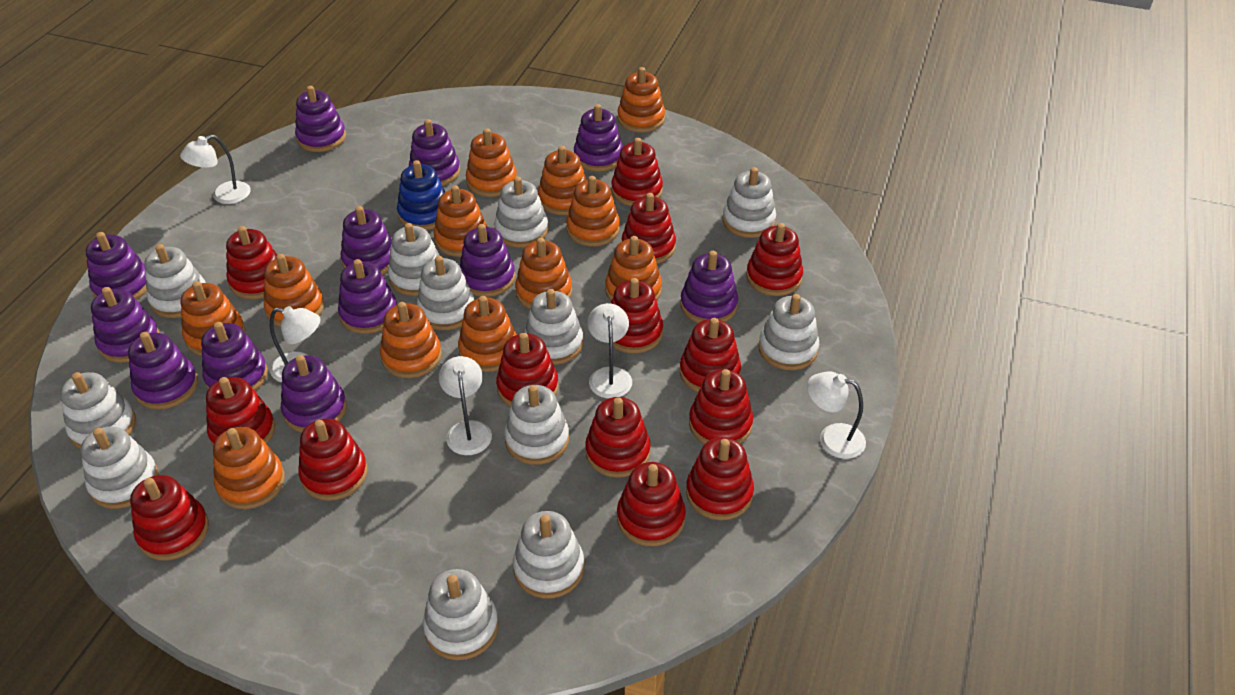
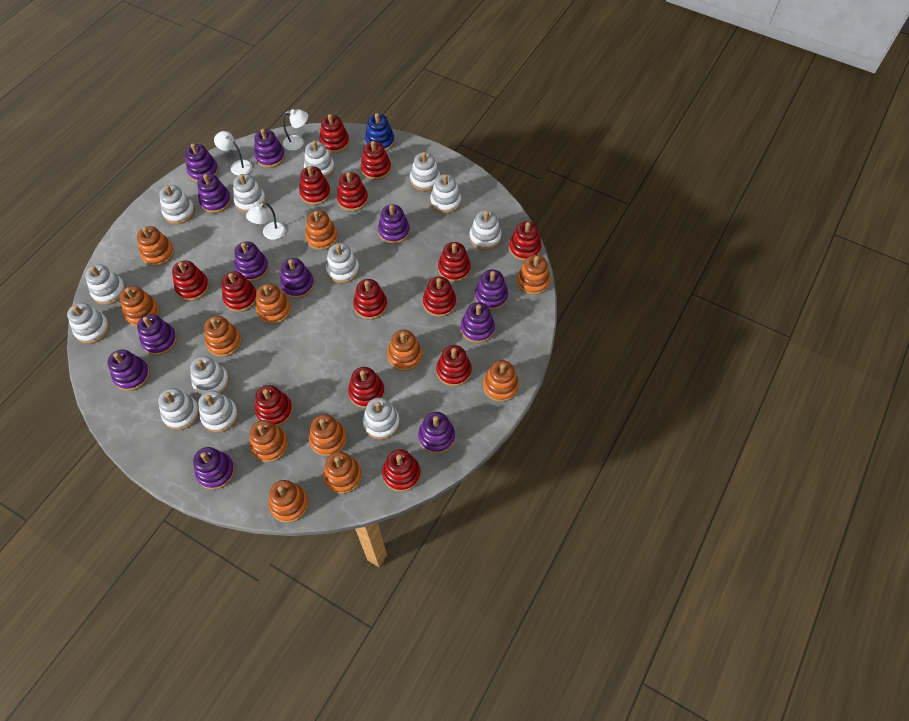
white lamp: [180,135,251,204] [270,306,321,382] [439,356,492,455] [588,303,632,399] [807,371,866,459] = 5 -> [214,131,252,176] [246,202,286,240] [283,109,308,151] = 3
white stacking toy: [60,372,136,449] [81,426,159,509] [144,244,206,318] [388,223,440,296] [417,256,475,330] [423,569,498,660] [494,177,548,248] [504,385,569,465] [513,511,584,599] [524,289,583,365] [723,167,776,238] [758,294,819,370] = 12 -> [67,303,110,344] [85,264,126,305] [158,388,199,430] [159,185,195,224] [190,356,229,396] [198,391,238,433] [233,174,266,213] [304,141,335,179] [326,243,359,283] [363,397,400,440] [410,152,440,191] [430,174,461,214] [469,210,502,250] = 13

